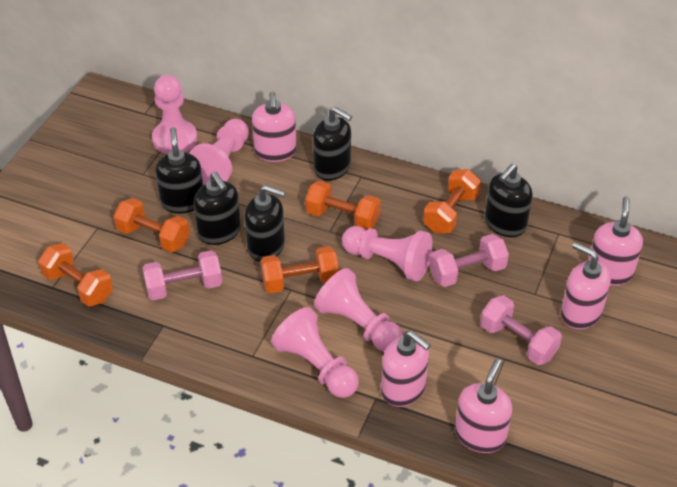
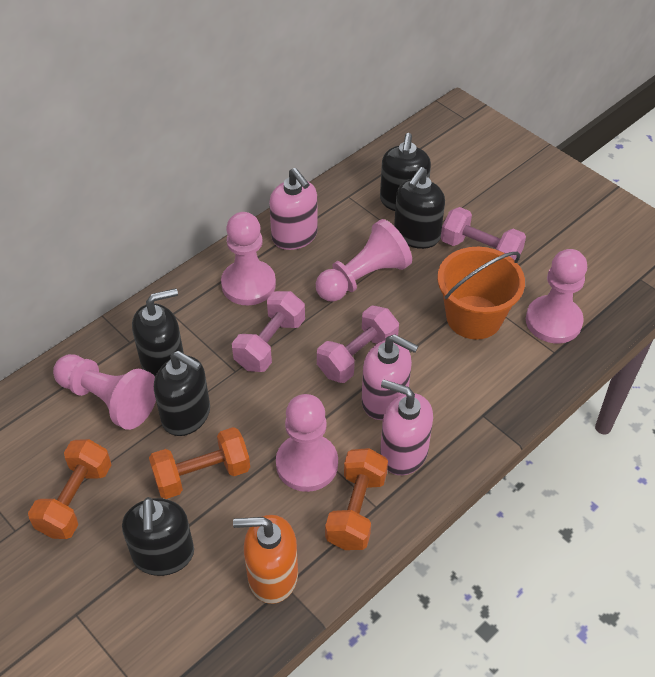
orange bucket: none = 0 -> [437,247,525,340] = 1
orange dumbbell: [38,243,113,307] [114,198,190,253] [261,246,339,293] [305,181,381,230] [423,169,481,233] = 5 -> [28,439,111,539] [149,427,250,499] [325,448,388,550] = 3
orange soap dispenser: none = 0 -> [233,515,298,604] = 1
pink soap dispenser: [252,92,297,162] [381,330,431,407] [455,359,512,453] [561,242,611,329] [588,196,643,286] = 5 -> [269,168,318,250] [362,334,418,420] [380,379,433,475] = 3

